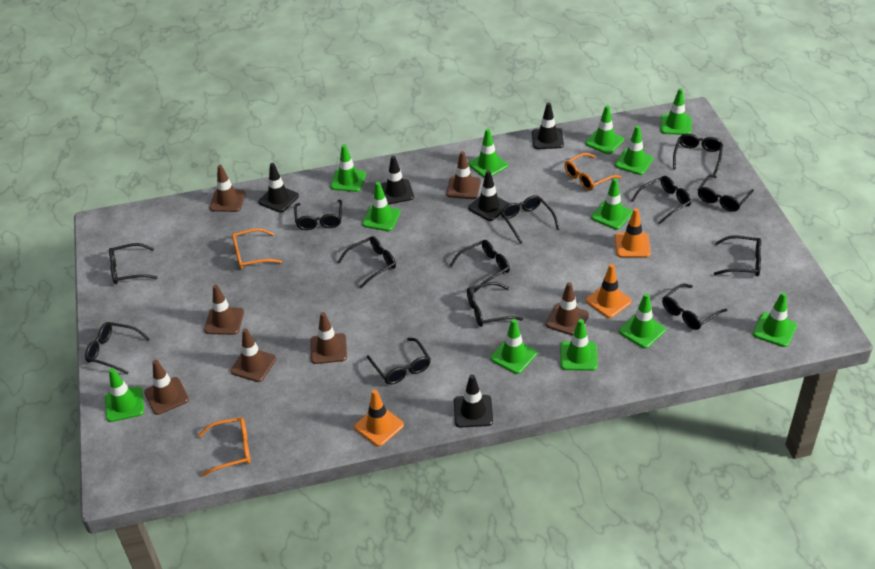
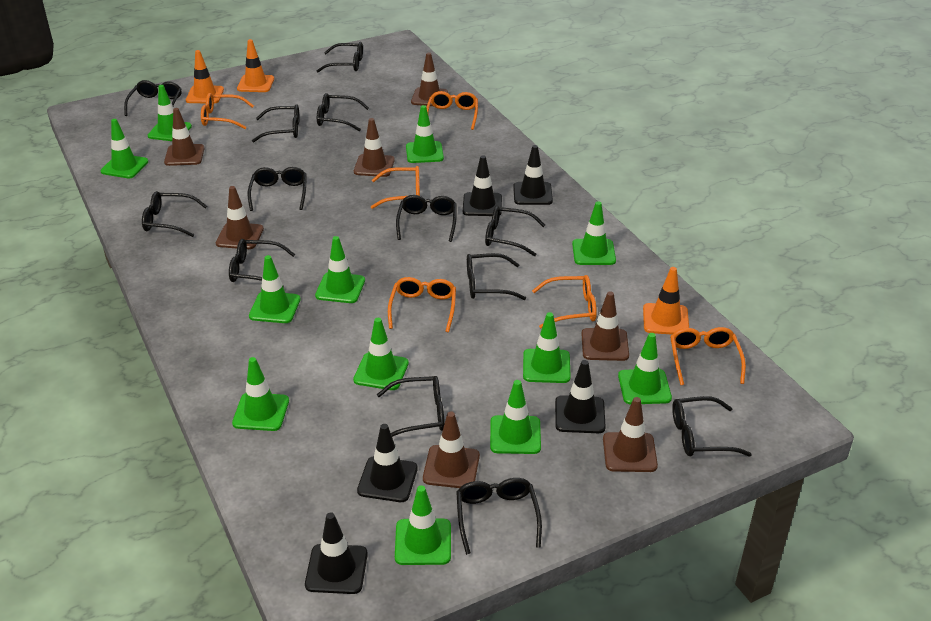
orange glasses: [198,417,250,477] [232,228,282,269] [564,153,622,191] = 3 -> [201,93,254,129] [371,166,420,209] [388,277,456,332] [426,91,478,130] [532,275,597,328] [670,327,746,385] = 6

